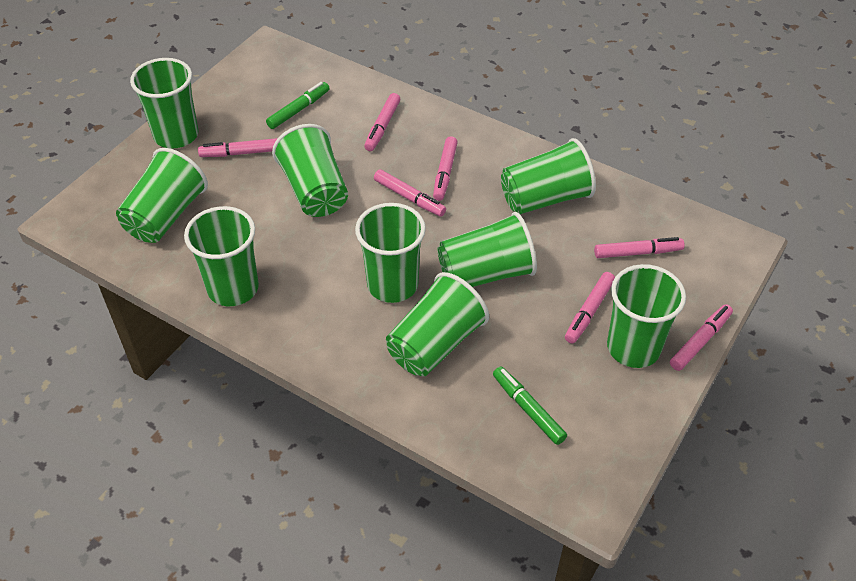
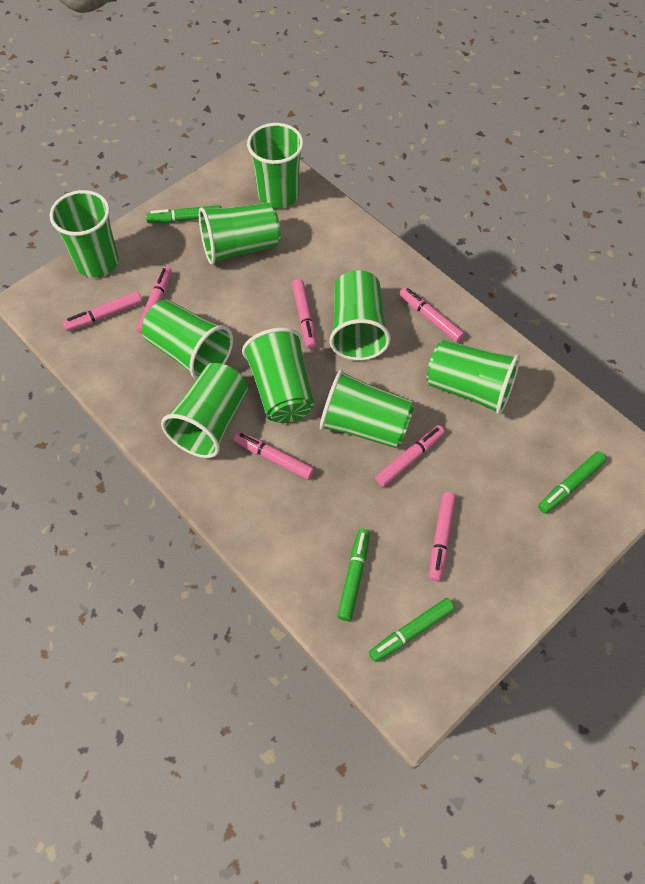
green marker: [266,82,330,129] [493,367,567,445] = 2 -> [146,205,221,223] [337,529,370,621] [369,598,455,662] [538,451,606,514] = 4

